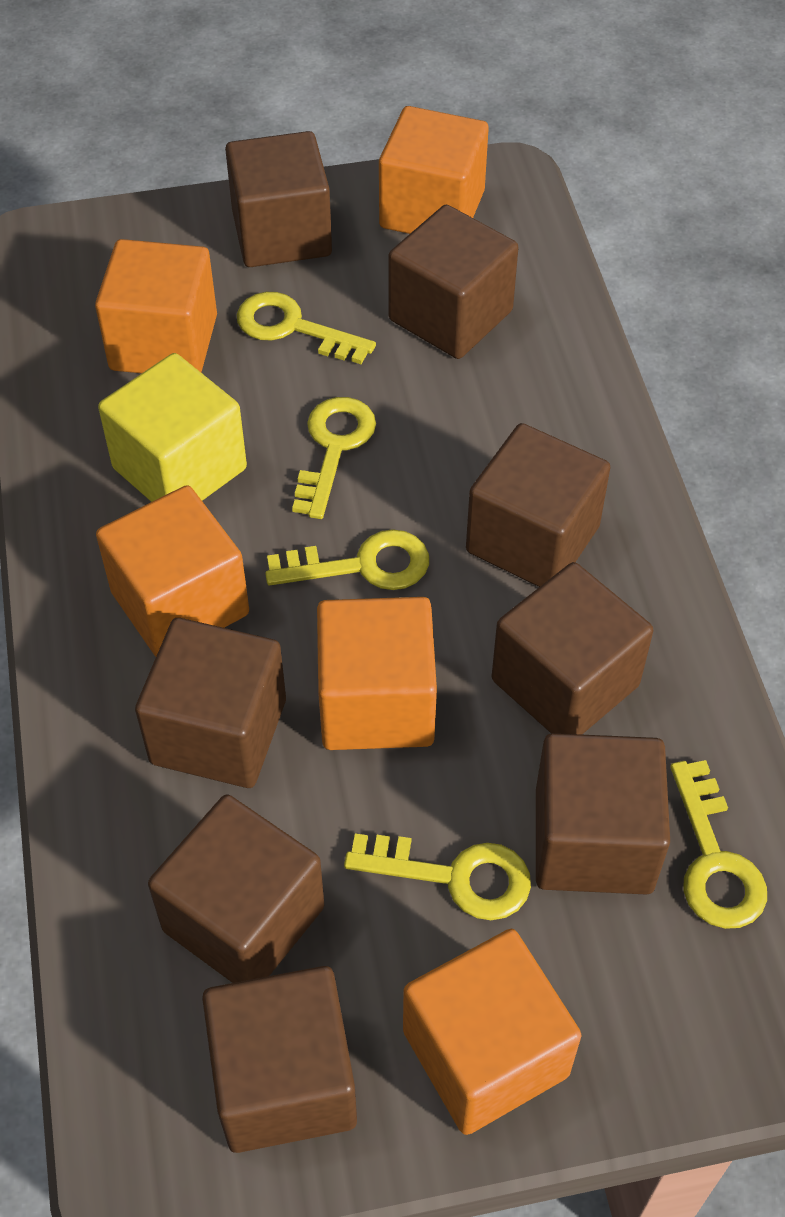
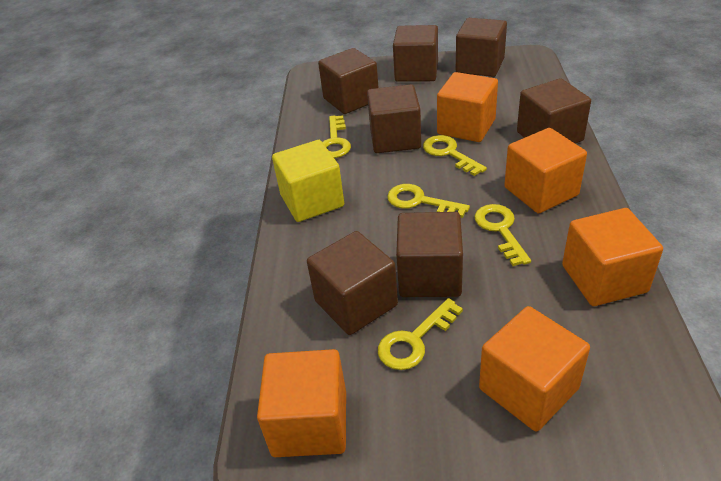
brown cube: [135,618,286,788] [148,794,324,983] [202,966,357,1153] [225,131,332,267] [388,205,519,359] [466,423,611,587] [492,562,653,735] [536,733,670,895] = 8 -> [307,231,398,335] [318,48,379,114] [367,84,421,153] [393,25,438,82] [396,212,463,297] [456,18,507,77] [517,78,591,144] = 7

